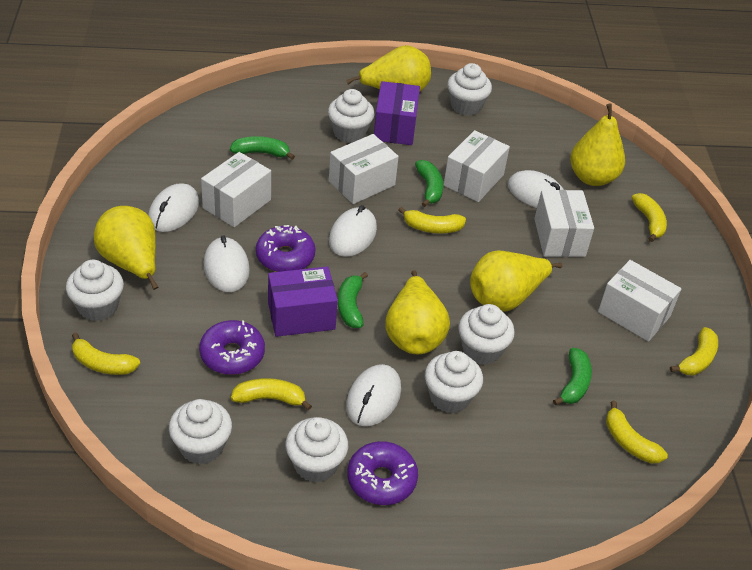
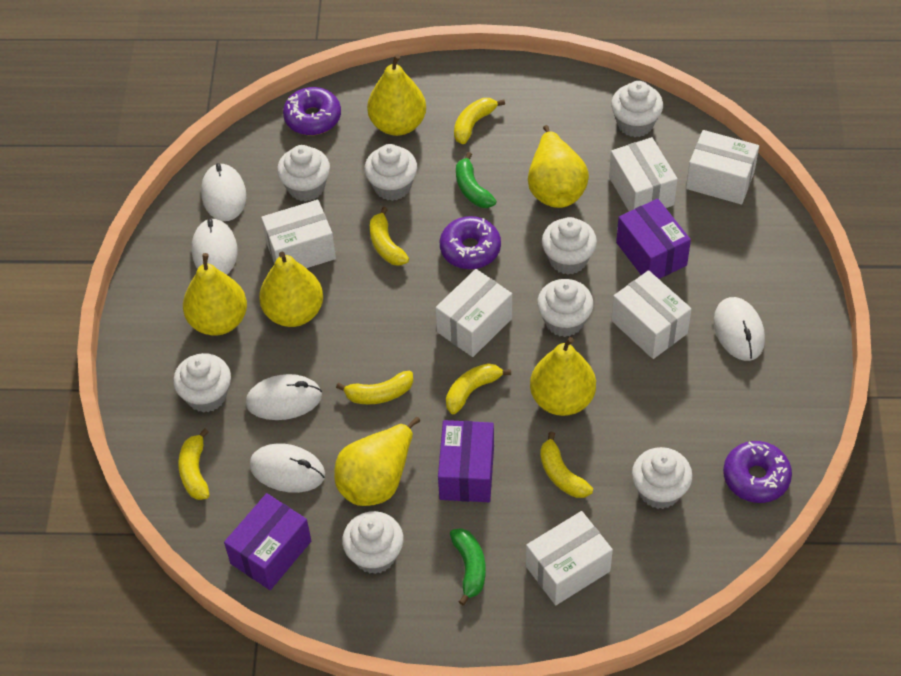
green banana: [230,136,295,160] [338,272,368,328] [415,160,443,207] [553,348,592,405] = 4 -> [450,528,486,605] [456,152,497,208] = 2
purple box: [268,266,338,337] [374,81,420,145] = 2 -> [224,493,311,590] [438,420,494,502] [616,199,691,279] = 3
white box: [201,152,271,227] [329,134,399,204] [444,130,510,202] [534,190,594,257] [598,260,681,342] = 5 -> [261,200,336,268] [436,269,512,357] [526,511,613,605] [609,137,678,211] [611,270,692,359] [686,130,759,204] = 6
white cupcake: [66,260,124,321] [169,399,232,464] [286,417,348,483] [328,89,375,143] [425,351,483,413] [447,63,492,116] [458,304,515,365] = 7 -> [173,353,231,413] [277,145,330,202] [342,511,404,574] [364,144,417,201] [537,279,594,337] [542,217,597,275] [611,81,663,137] [632,447,693,509] = 8
yellow pear: [94,206,158,290] [346,45,431,92] [385,270,450,354] [470,250,563,312] [570,103,625,186] = 5 -> [183,253,247,336] [259,252,323,327] [334,417,420,506] [367,55,426,136] [528,125,589,208] [530,337,596,416] = 6

